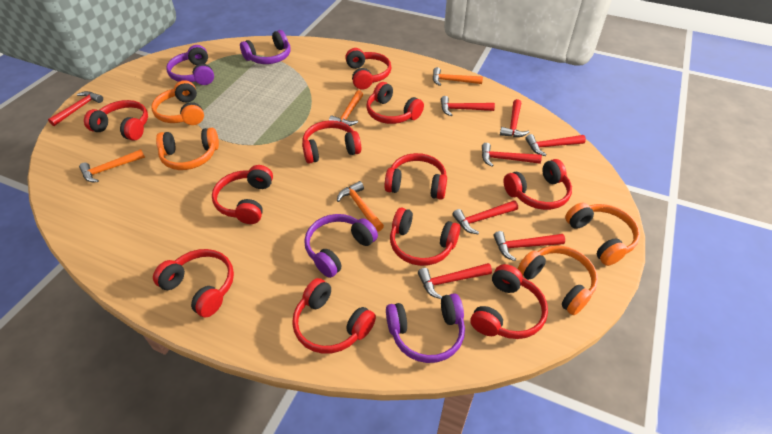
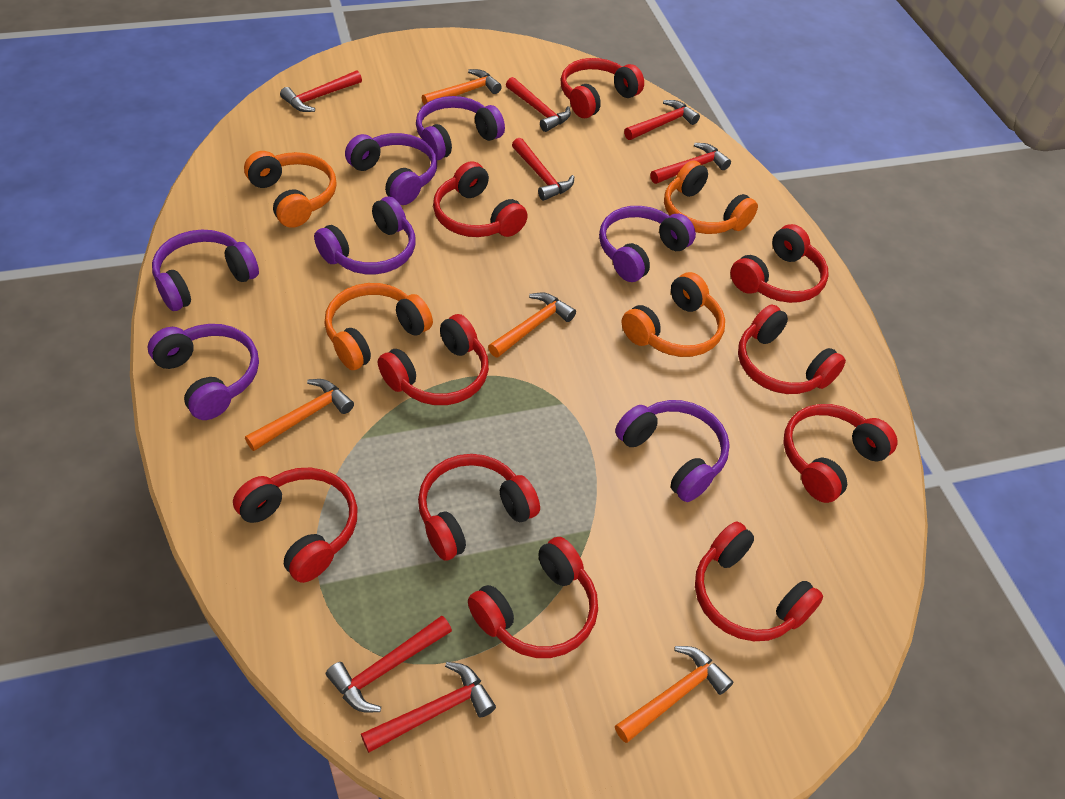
purple headphones: [166,45,214,85] [240,30,291,64] [304,214,378,278] [386,293,465,363] = 4 -> [148,324,259,420] [152,230,259,311] [314,196,415,274] [345,133,437,205] [416,96,505,160] [599,206,696,282] [615,400,730,502] = 7
red hammer: [48,91,103,126] [418,263,492,299] [441,96,495,116] [453,200,518,234] [482,143,542,167] [493,231,565,261] [500,99,530,137] [525,134,586,156] = 8 -> [280,71,362,112] [326,616,452,713] [361,662,496,753] [506,77,571,132] [512,138,574,201] [624,100,700,140] [650,143,731,184] = 7
red headphones: [84,100,148,141] [153,249,234,317] [212,165,273,224] [292,278,376,354] [302,120,361,164] [345,48,392,90] [366,82,424,124] [384,153,447,200] [390,208,461,266] [470,264,548,339] [504,159,572,210] = 11 -> [233,468,357,583] [378,314,489,405] [418,454,540,561] [433,161,528,237] [468,537,598,658] [560,58,644,118] [695,521,823,641] [730,224,829,303] [738,304,846,394] [783,404,898,503] = 10

